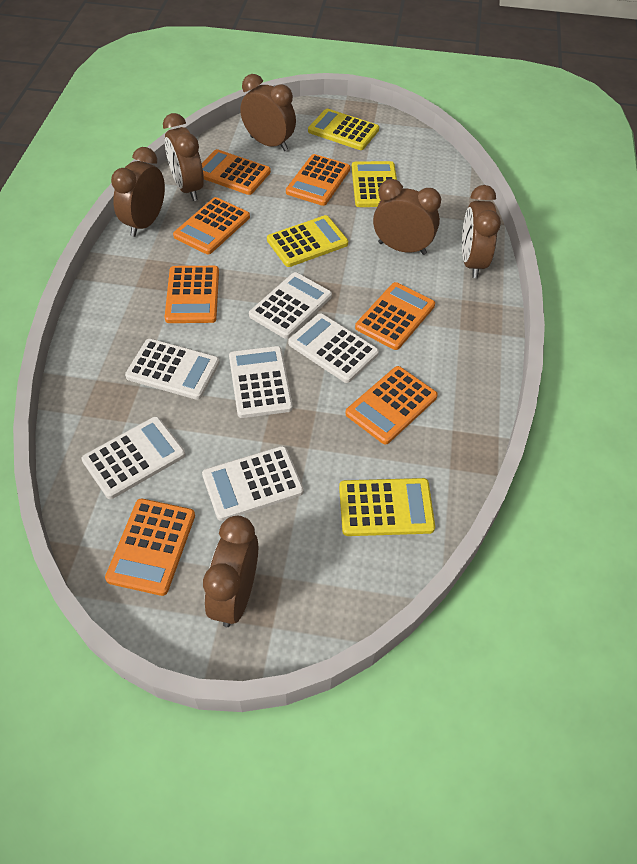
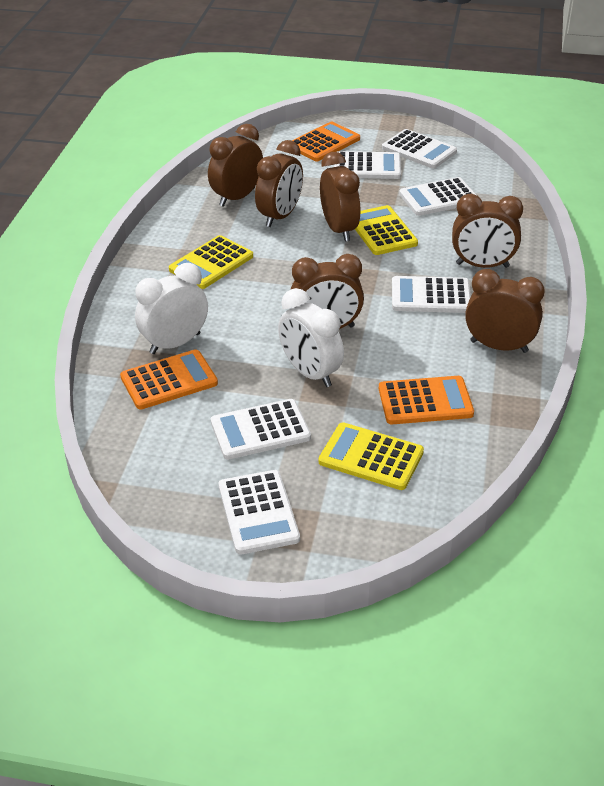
orange calculator: [105,499,195,596] [165,266,219,323] [173,197,250,254] [202,149,271,195] [286,154,350,206] [345,366,438,444] [355,282,435,350] = 7 -> [120,349,218,409] [292,122,360,161] [379,376,474,424] = 3
white clock: none = 0 -> [135,263,208,354] [278,288,344,387] = 2
yellow calculator: [267,215,348,267] [308,109,379,150] [339,478,435,536] [352,161,397,207] = 4 -> [169,235,253,289] [319,423,424,490] [355,205,418,255] = 3

